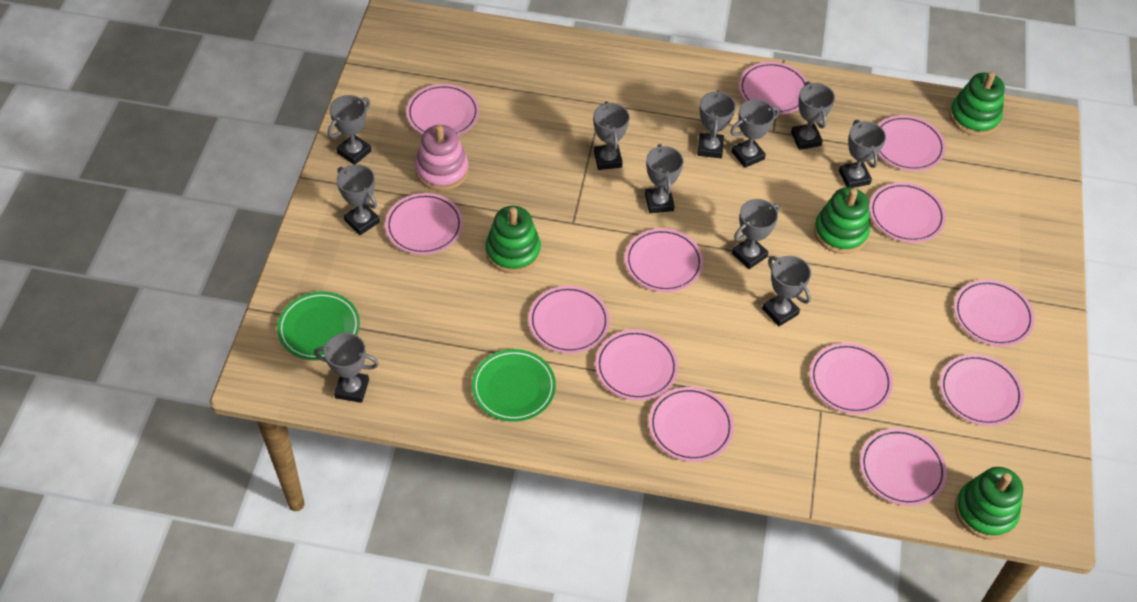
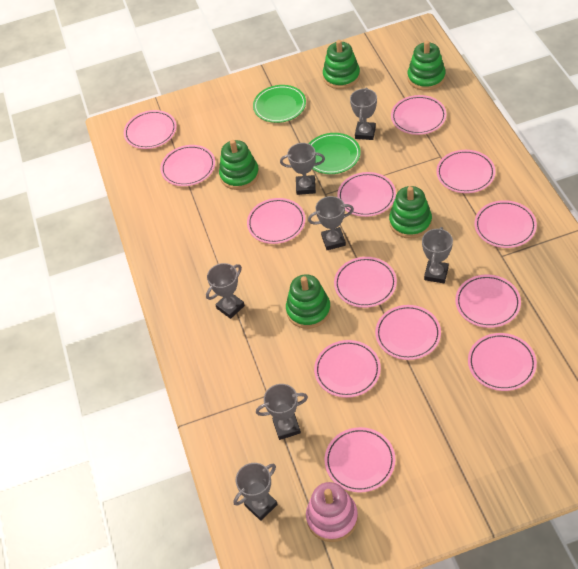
green stacking toy: [485,206,541,274] [814,187,870,254] [949,72,1005,136] [955,467,1023,539] = 4 -> [219,140,259,190] [286,274,331,329] [323,40,360,89] [389,186,432,239] [408,41,446,91] = 5
grey trophy: [314,333,379,403] [328,95,372,165] [337,164,380,235] [593,101,630,170] [645,144,684,213] [697,90,736,158] [730,99,779,168] [732,199,780,269] [762,256,811,326] [791,82,835,150] [839,120,886,188] = 11 -> [206,263,245,319] [233,463,278,521] [256,384,308,440] [280,143,325,195] [308,196,354,250] [350,88,377,140] [422,227,453,283] = 7

